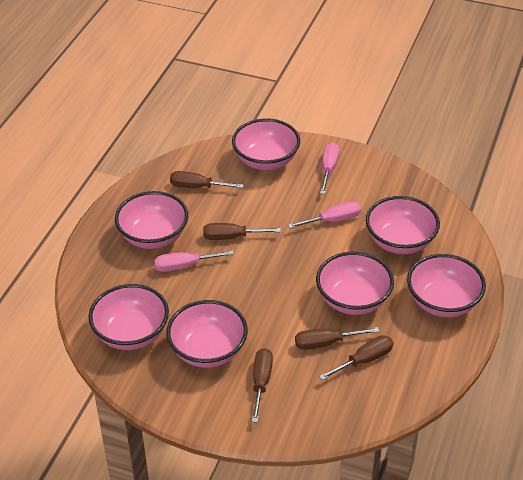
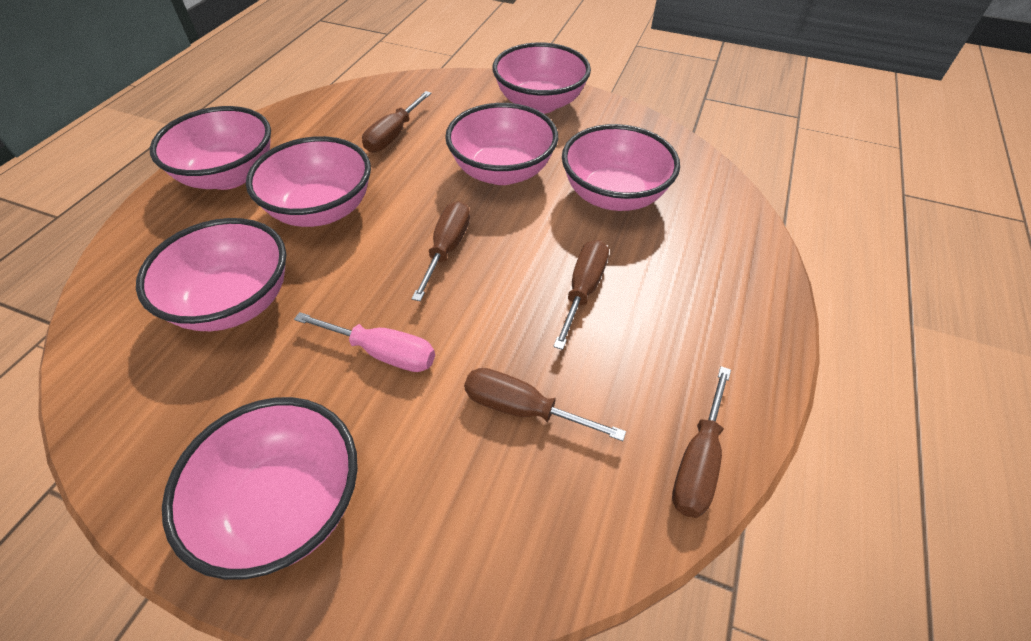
pink screwdriver: [154,250,234,272] [288,201,361,228] [320,143,339,194] = 3 -> [294,312,435,372] = 1

